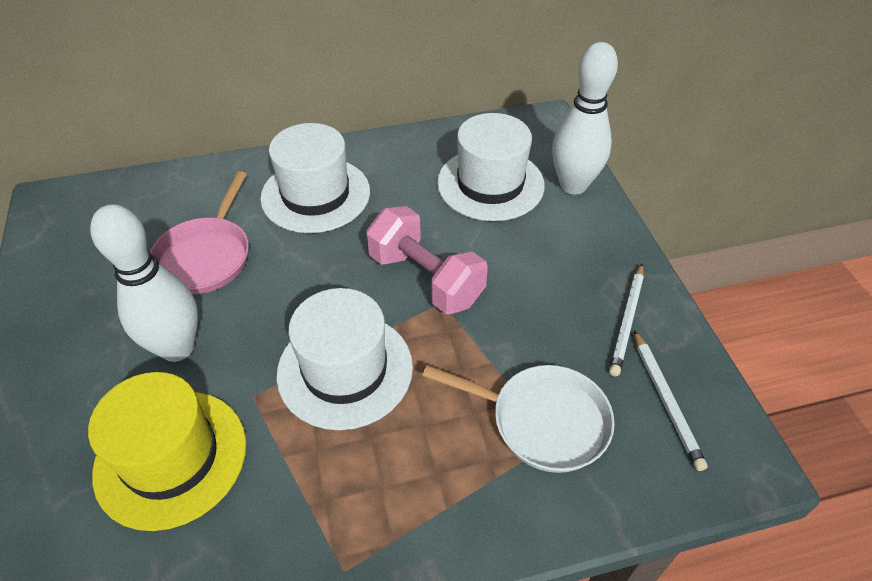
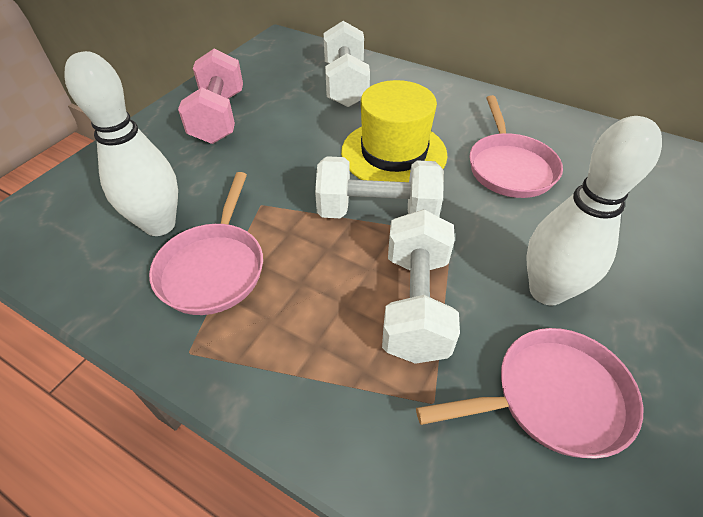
pink pan: [150,171,249,294] = 1 -> [149,172,263,315] [416,328,643,459] [469,95,563,198] = 3
white dumbbell: none = 0 -> [315,156,444,218] [323,21,370,107] [382,209,460,364] = 3
white hat: [260,123,370,233] [276,288,413,430] [437,113,545,221] = 3 -> none = 0
white pan: [422,365,615,473] = 1 -> none = 0
white pencil: [609,264,644,377] [634,330,708,471] = 2 -> none = 0

